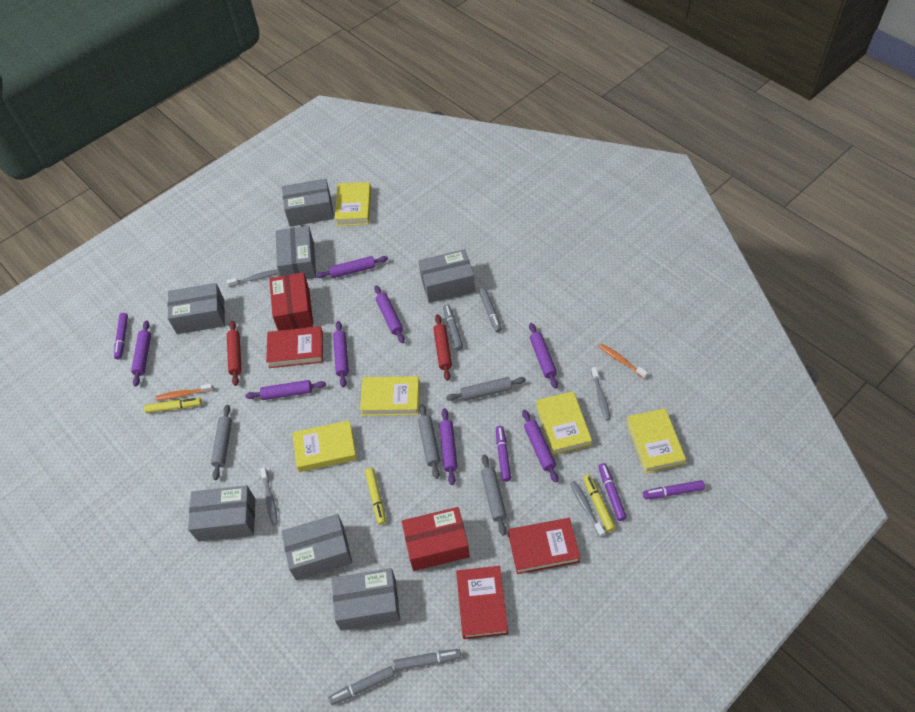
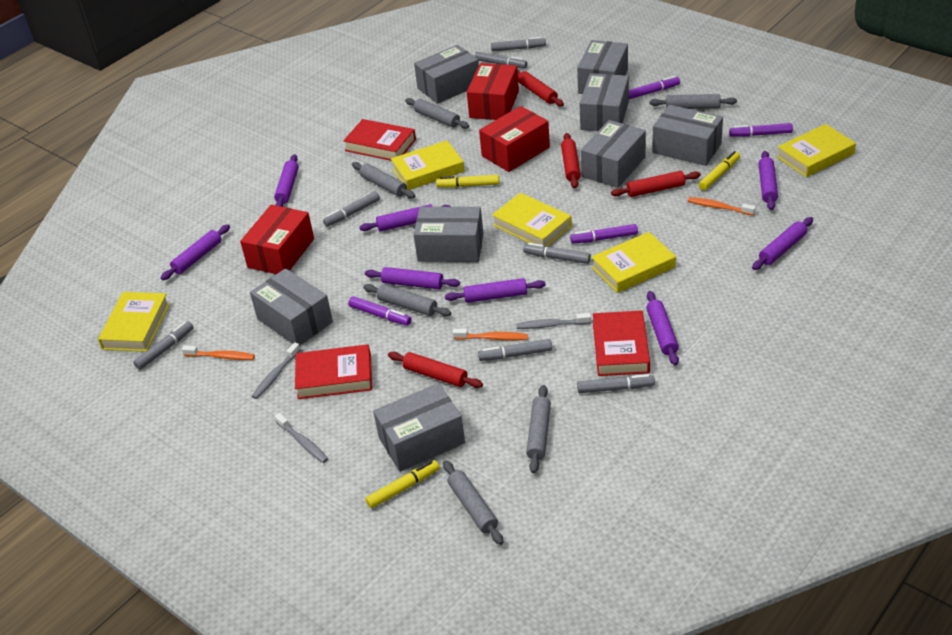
grey box: [168,283,225,334] [188,485,255,542] [276,226,316,279] [281,514,352,581] [282,179,334,227] [332,568,400,631] [418,249,475,303] = 7 -> [250,268,333,346] [373,383,465,472] [414,45,479,104] [414,207,483,262] [577,40,628,94] [580,73,629,131] [581,120,646,188] [652,105,723,166] = 8
grey marker: [328,666,395,705] [393,649,461,671] [443,304,463,351] [479,288,502,333] = 4 -> [133,321,194,370] [323,191,380,227] [475,52,527,68] [478,339,552,361] [491,37,546,51] [523,243,591,264] [577,374,655,393] = 7
grey rolling pin: [211,405,232,480] [418,404,440,479] [446,377,526,401] [481,455,507,535] = 4 -> [352,162,415,198] [363,284,451,316] [405,98,469,129] [443,461,503,545] [526,385,551,473] [650,94,737,109] = 6
grey toothbrush: [227,269,279,287] [260,467,278,525] [570,481,605,537] [591,367,611,421] = 4 -> [252,342,301,399] [274,413,328,463] [517,313,591,329] = 3
orange toothbrush: [156,384,213,401] [599,343,648,379] = 2 -> [182,345,255,360] [453,329,528,340] [688,197,756,216] = 3
red box: [269,272,314,331] [402,507,470,571] = 2 -> [240,205,314,274] [467,63,519,120] [479,106,550,172] = 3
red rolling pin: [227,321,242,386] [433,314,452,381] = 2 -> [388,352,483,388] [517,69,564,106] [561,133,581,188] [611,171,701,197] = 4

